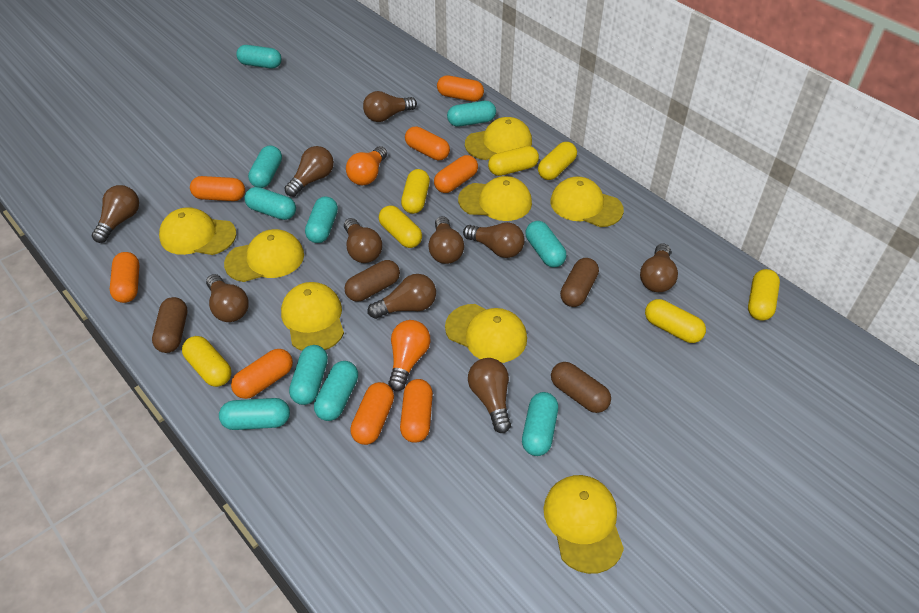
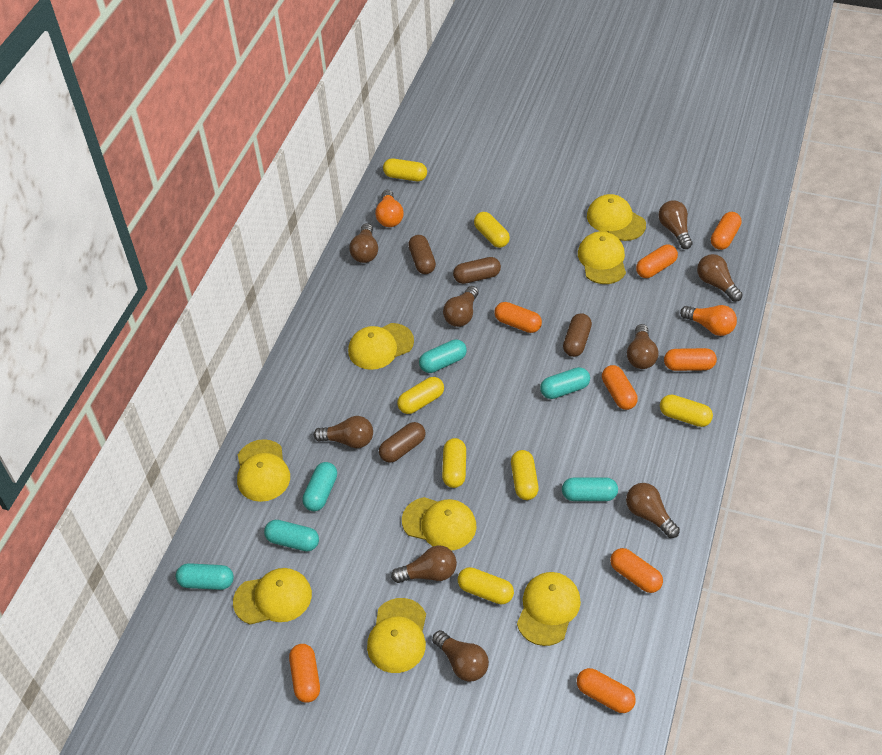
brown light bulb: [92,185,139,243] [206,274,249,322] [284,146,334,197] [344,218,382,263] [363,91,417,122] [368,274,436,319] [428,216,464,264] [463,222,525,258] [468,358,511,433] [640,243,678,292] = 10 -> [314,416,373,448] [349,223,378,263] [391,545,457,583] [432,630,489,682] [443,286,479,327] [626,483,680,538] [627,324,658,369] [658,200,692,249] [697,254,743,302] = 9
turquoise capsule: [219,398,290,430] [236,45,282,68] [244,187,296,220] [248,145,282,188] [289,345,328,405] [305,197,338,243] [314,361,358,421] [447,101,496,127] [522,392,558,456] [526,221,566,267] = 10 -> [176,563,234,590] [264,520,319,551] [302,462,337,511] [419,339,467,373] [540,367,590,399] [562,477,618,501] = 6

